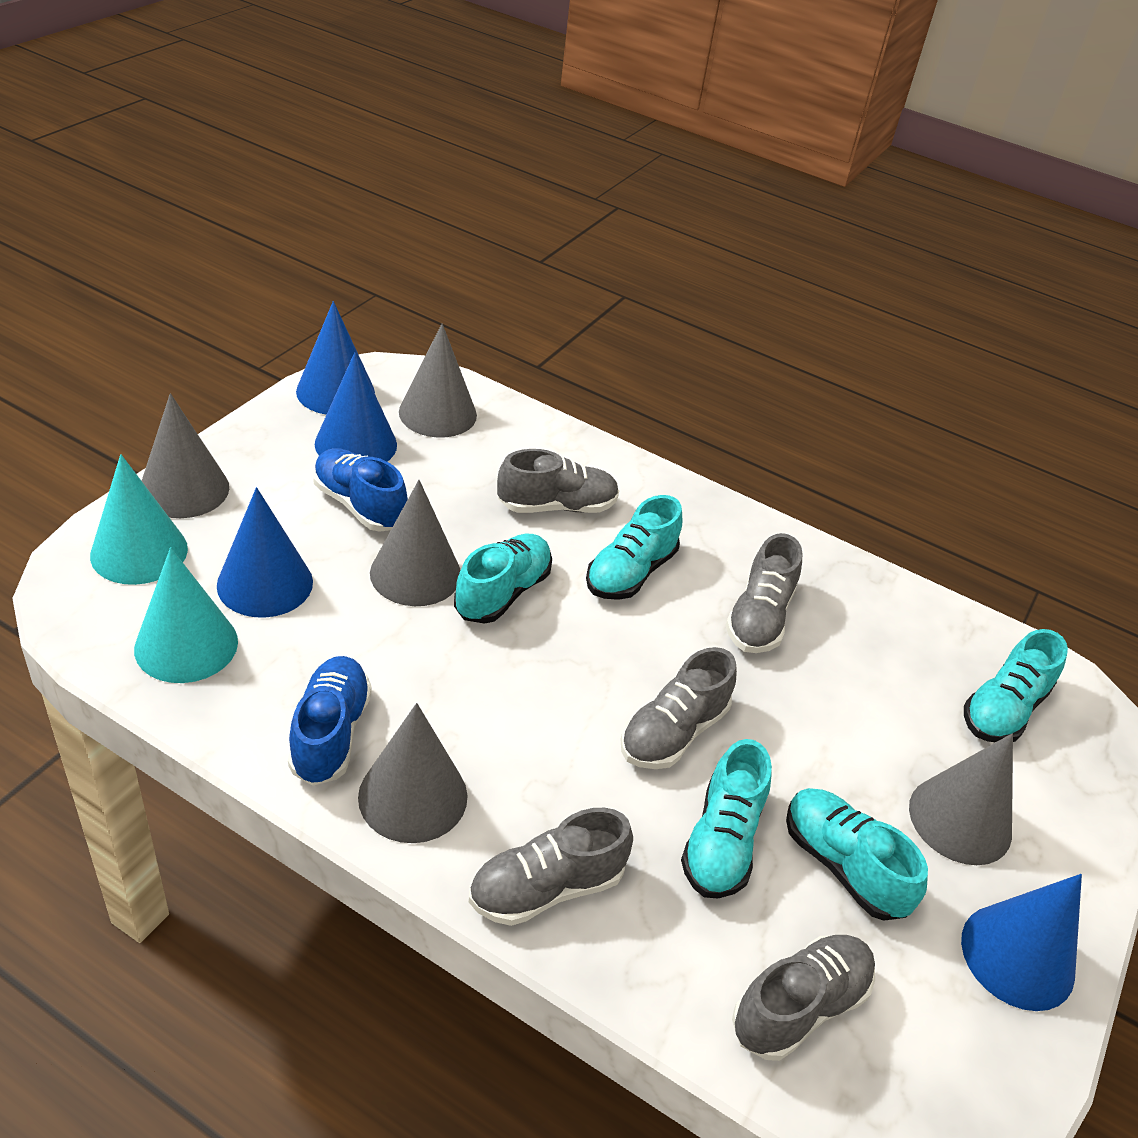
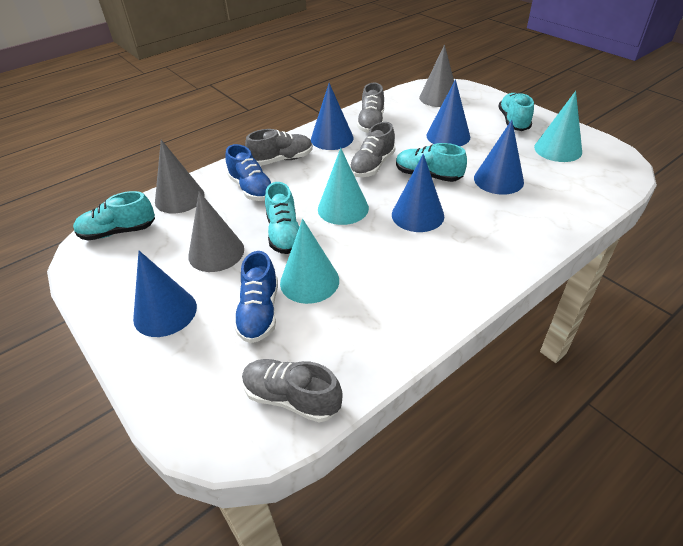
blue cone: [217,487,313,617] [296,301,375,415] [315,352,397,461] [961,874,1082,1011] = 4 -> [133,251,197,337] [311,83,353,150] [392,154,444,232] [427,79,470,146] [474,120,524,195] = 5
grey cone: [142,393,229,518] [358,703,468,843] [370,480,461,606] [399,324,477,438] [909,733,1013,865] = 5 -> [155,140,205,214] [188,191,244,272] [419,44,454,107] = 3
grey shoe: [469,808,633,926] [497,449,619,513] [621,647,737,769] [726,533,803,653] [732,935,875,1061] = 5 -> [242,359,343,422] [245,129,313,166] [349,122,395,177] [357,83,384,133] = 4
turquoise cone: [90,454,188,585] [134,547,238,683] = 2 -> [280,219,339,304] [318,148,369,225] [534,91,582,162] = 3
turquoise shoe: [454,534,552,624] [586,495,682,600] [681,739,772,898] [786,788,928,921] [964,629,1068,742] = 5 -> [73,191,155,241] [265,182,299,254] [396,143,467,182] [498,93,534,131] = 4

